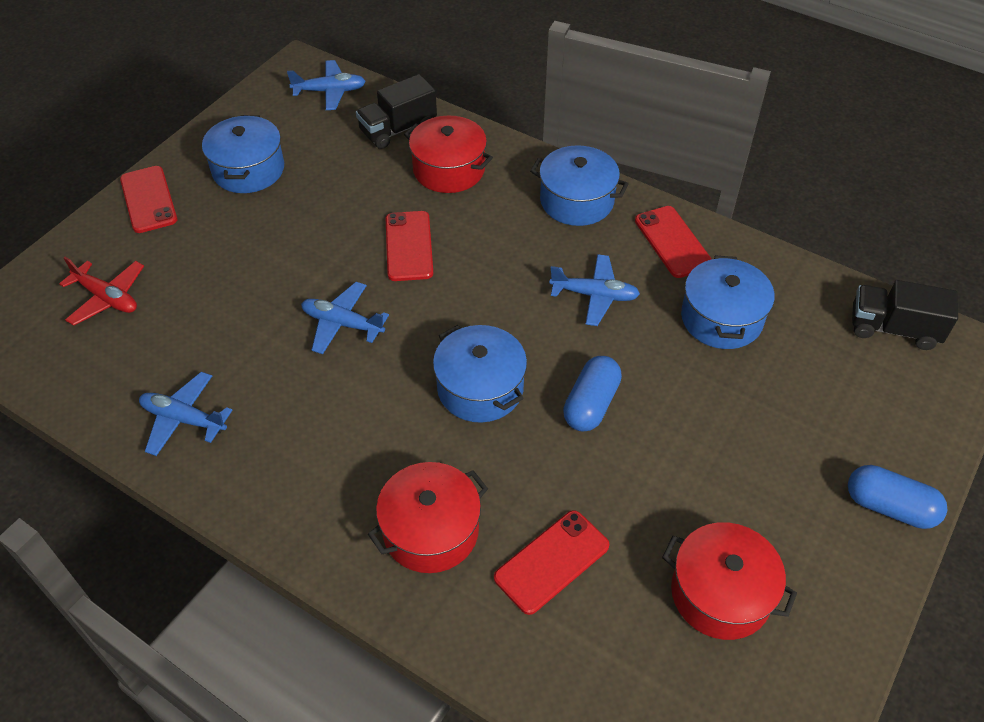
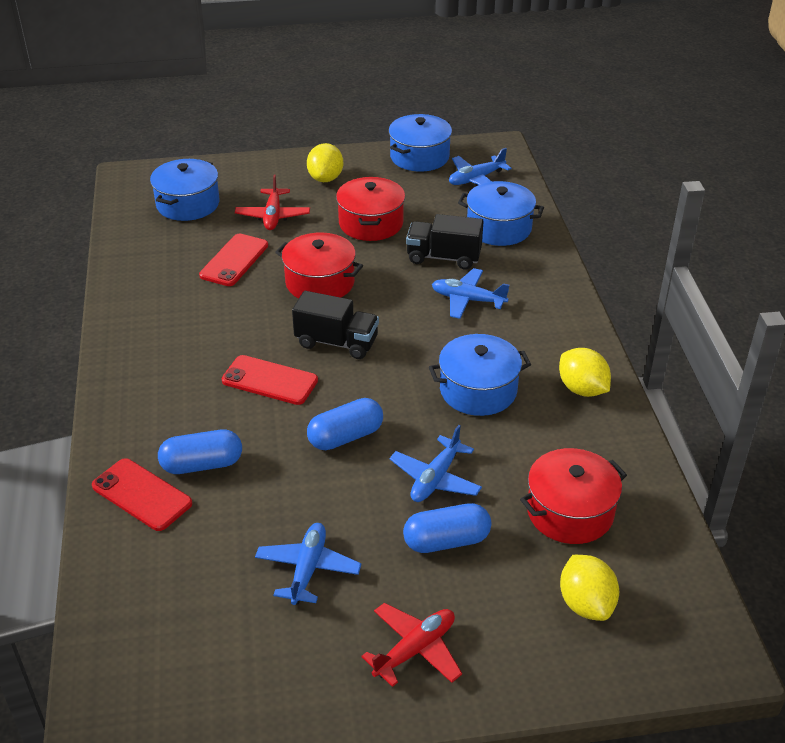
blue capsule: [563,356,622,432] [848,465,947,529] = 2 -> [158,430,242,474] [307,398,383,450] [403,503,492,553] = 3
red phone: [120,166,177,233] [386,211,433,281] [494,510,610,615] [635,206,712,278] = 4 -> [92,458,192,531] [199,233,268,286] [222,355,318,405] = 3
red plane: [59,257,144,326] = 1 -> [235,174,310,230] [361,603,462,687] = 2
yellow lemon: none = 0 -> [307,143,343,182] [559,348,611,397] [560,555,619,621] = 3

